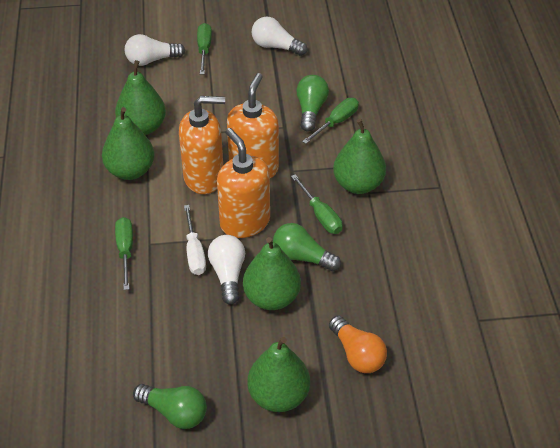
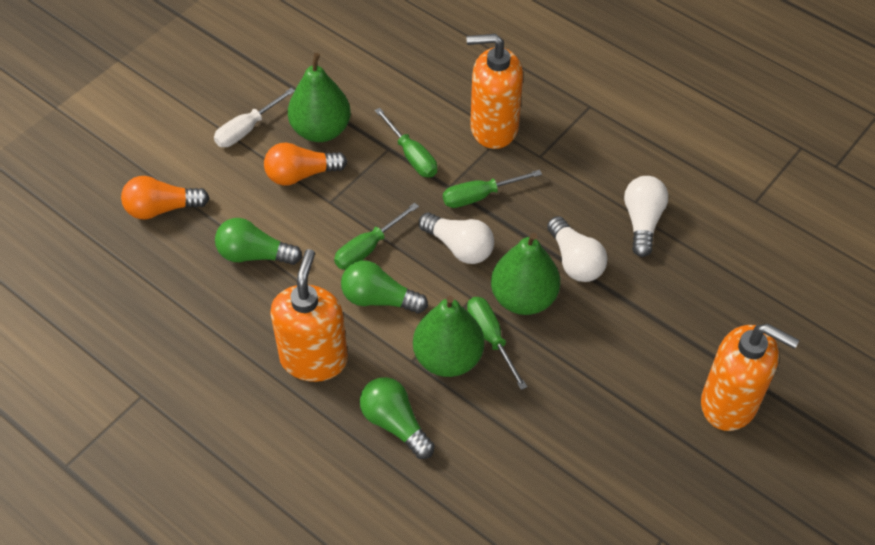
green pear: [102,107,155,180] [115,60,166,135] [243,237,301,310] [248,337,310,412] [333,119,386,194] = 5 -> [288,53,351,142] [413,296,484,377] [491,233,560,315] = 3
orange light bulb: [329,316,387,373] = 1 -> [121,176,209,220] [264,143,347,185] = 2

